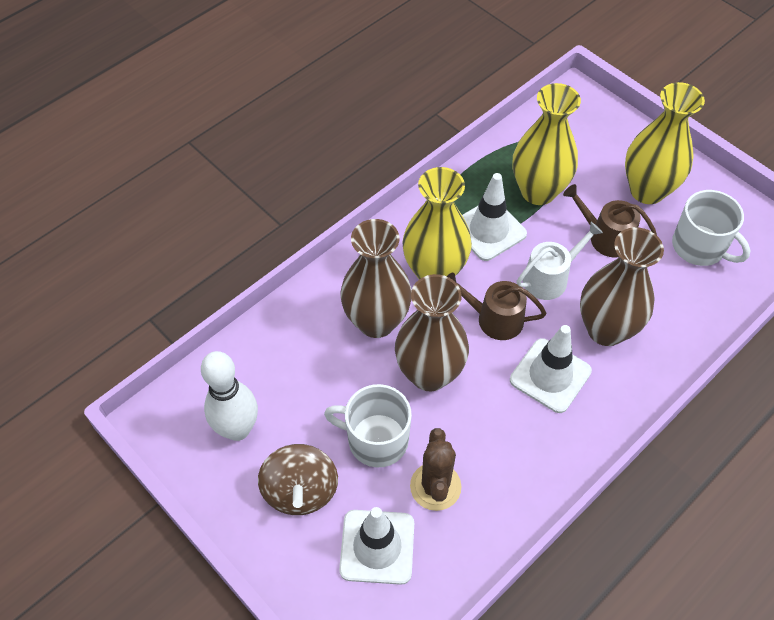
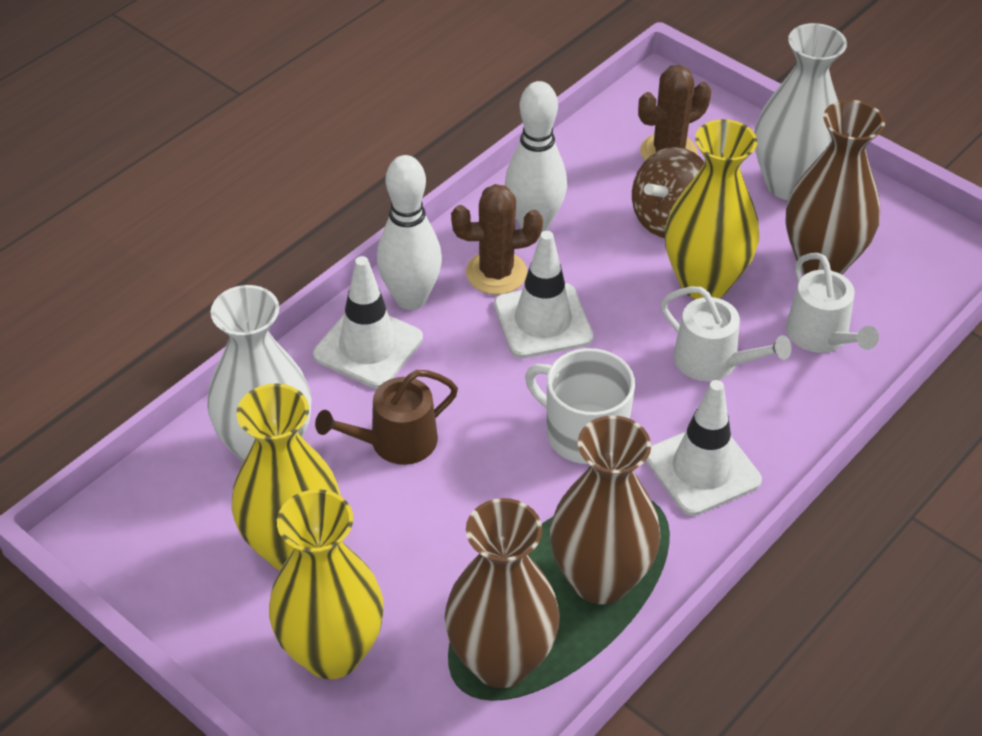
brown cactus: [410,428,461,511] = 1 -> [451,184,543,295] [638,65,711,161] = 2
brown watering can: [447,273,546,340] [563,184,657,258] = 2 -> [315,370,458,465] = 1
white bowling pin: [201,351,258,441] = 1 -> [377,155,442,310] [505,81,567,232] = 2
white mug: [324,384,412,467] [672,190,750,266] = 2 -> [525,348,635,464] = 1
white vase: none = 0 -> [207,285,312,462] [755,23,847,200] = 2
white watering can: [516,222,603,300] = 1 -> [661,287,792,381] [786,253,879,353] = 2

